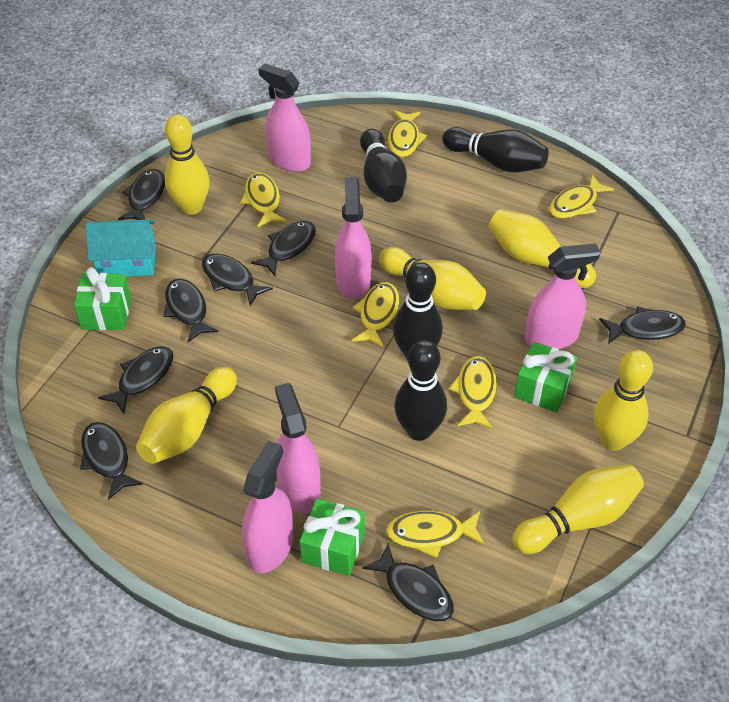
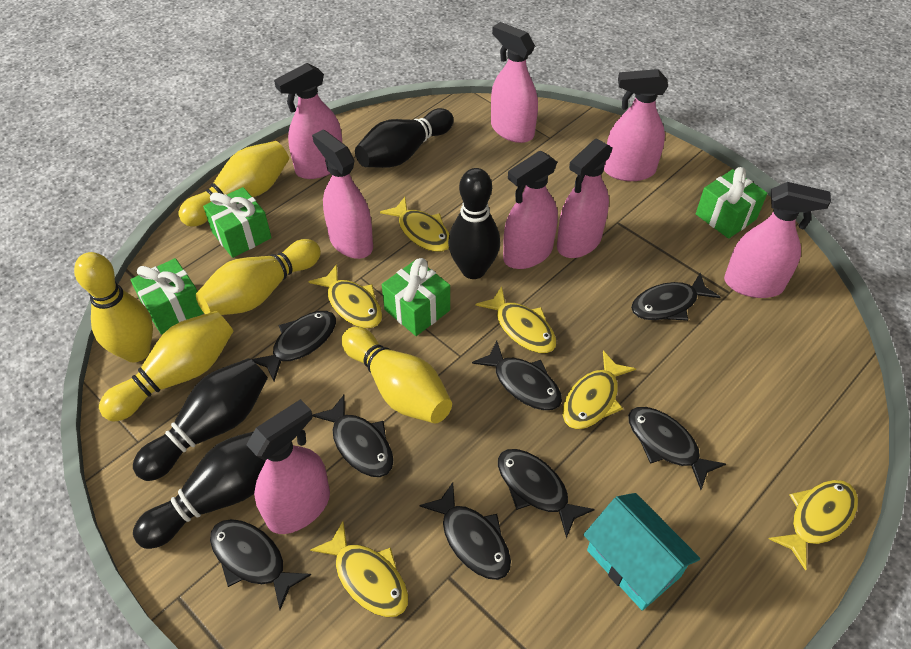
green gift: [74,267,131,330] [299,499,365,576] [514,342,577,413] = 3 -> [130,258,204,335] [203,187,272,258] [382,258,450,336] [696,167,767,239] = 4
pink spray bottle: [242,441,294,573] [258,63,311,172] [275,383,321,514] [335,177,372,300] [525,243,601,349] = 5 -> [246,399,330,534] [274,63,342,179] [312,130,373,259] [491,22,538,143] [503,151,558,269] [557,138,613,258] [604,69,668,181] [724,182,831,298] = 8
yellow bowling pin: [136,367,237,464] [165,114,210,215] [379,247,486,310] [488,209,596,288] [512,464,644,554] [594,350,653,451] = 6 -> [74,252,153,363] [99,311,234,422] [178,141,289,227] [196,239,321,315] [342,327,452,424] = 5

